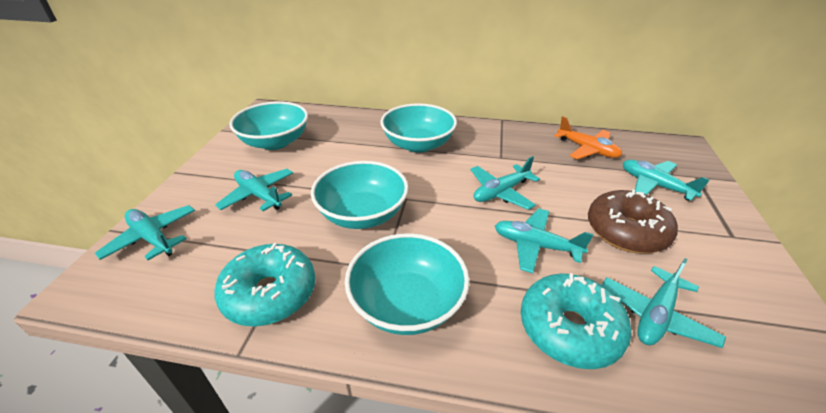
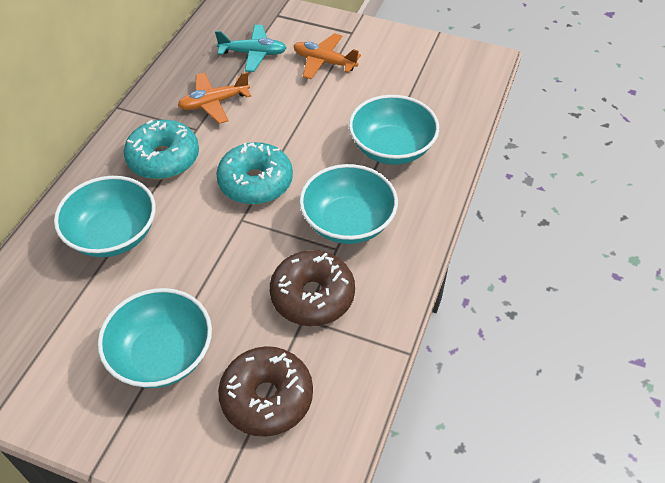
brown donut: [588,189,678,253] = 1 -> [218,346,313,437] [270,250,355,326] = 2
orange plane: [554,116,622,160] = 1 -> [178,72,251,124] [294,33,361,79] = 2
turquoise plane: [95,205,195,260] [215,169,293,211] [470,156,540,210] [495,208,593,273] [602,258,726,348] [623,160,710,201] = 6 -> [215,25,287,72] = 1

